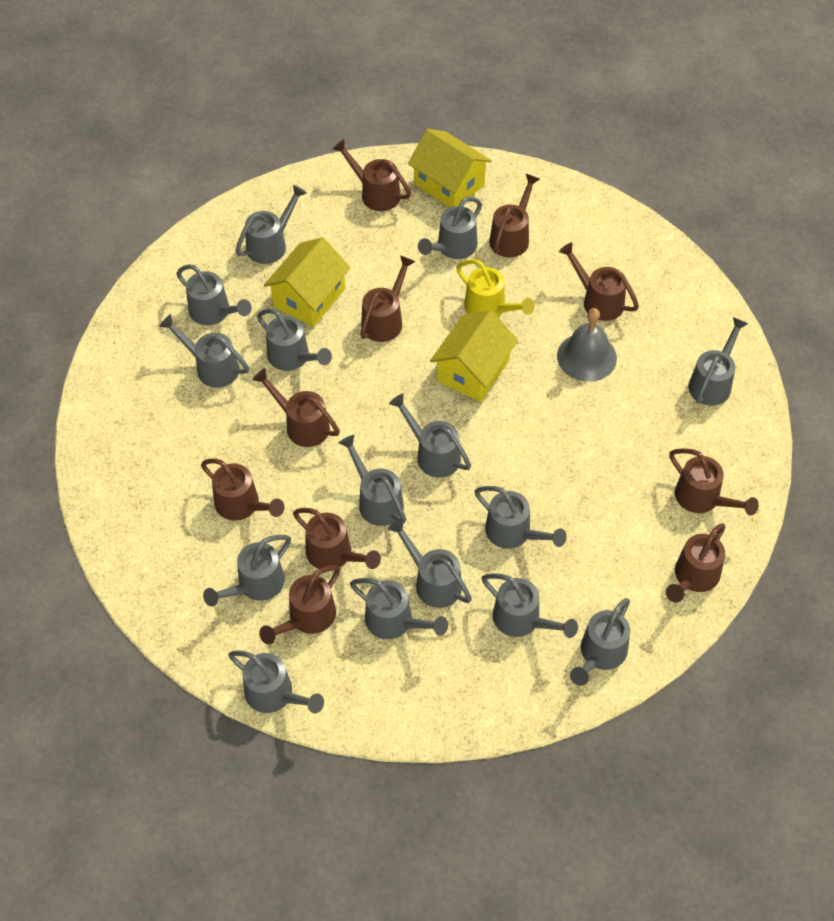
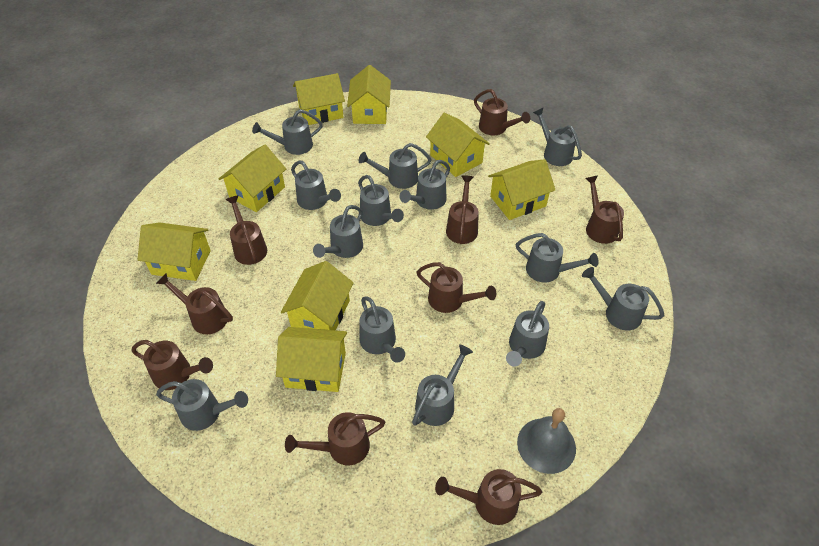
brown watering can: [201,458,285,521] [252,368,340,447] [259,565,340,644] [293,508,381,569] [333,139,411,211] [360,256,415,342] [489,174,540,258] [559,242,639,321] [666,523,725,603] [669,448,759,515] = 10 -> [131,340,213,390] [156,273,233,334] [226,196,267,265] [285,412,385,465] [417,262,496,313] [435,469,542,525] [446,175,479,244] [474,89,530,135] [585,176,624,244] = 9
grey watering can: [159,314,249,388] [176,264,252,325] [203,535,291,607] [228,650,324,714] [235,185,307,264] [257,309,332,371] [339,435,406,526] [350,578,448,639] [388,518,472,608] [389,394,471,478] [418,196,482,259] [475,486,567,549] [482,573,578,638] [570,598,630,686] [688,317,748,406] = 15 -> [156,379,248,431] [252,109,323,155] [291,161,341,210] [313,205,363,258] [358,175,404,226] [359,143,432,189] [359,296,405,363] [399,160,450,210] [412,344,473,426] [506,301,549,367] [516,233,599,283] [533,107,582,166] [582,267,664,330] = 13
yellow house: [264,237,350,327] [408,129,492,207] [430,310,518,402] = 3 -> [138,222,211,281] [219,144,286,212] [276,327,347,392] [281,261,354,330] [293,73,345,125] [347,65,391,124] [426,112,490,177] [488,159,555,220] = 8
yellow watering can: [456,259,535,317] = 1 -> none = 0

